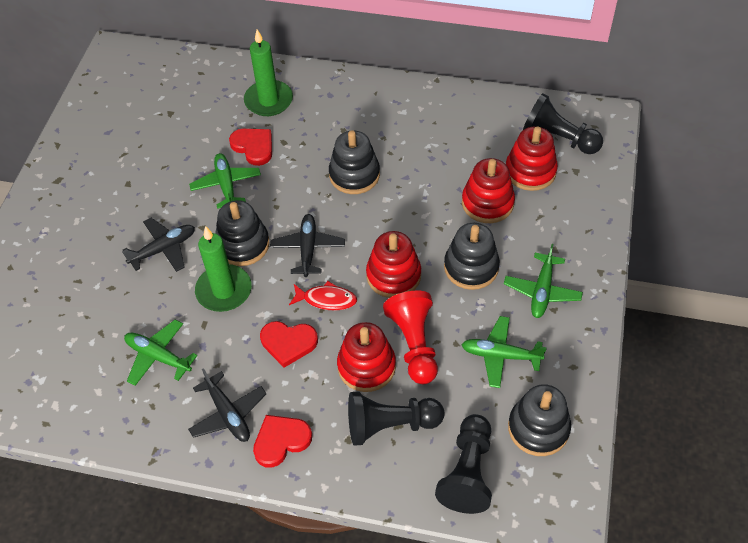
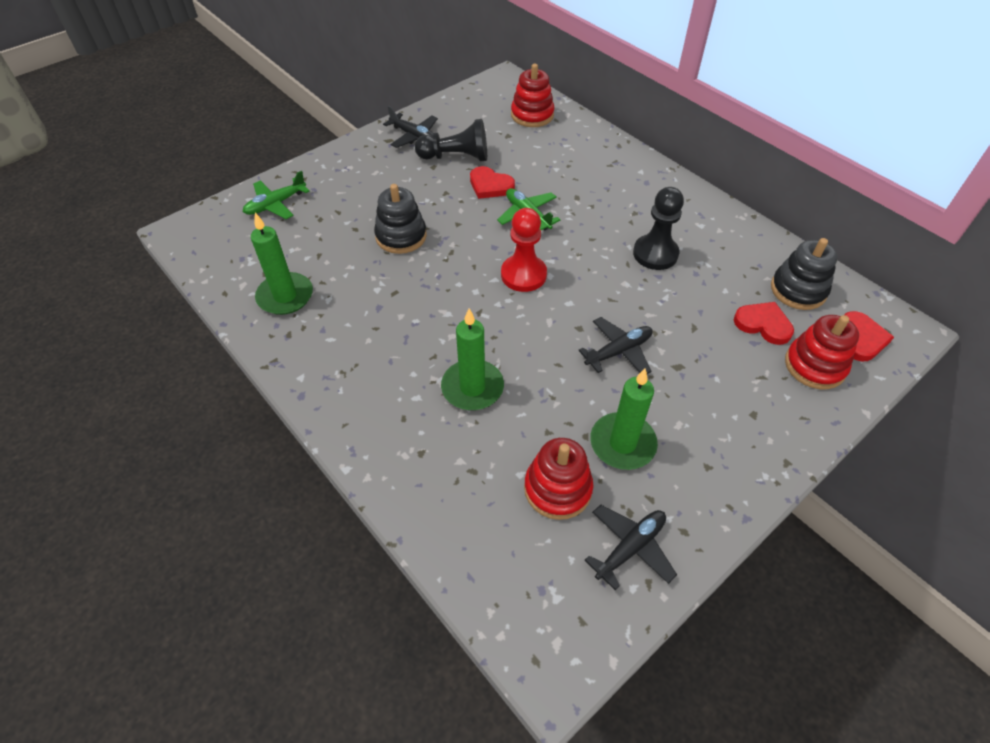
black pawn: [348,392,444,446] [435,414,492,514] [523,93,603,154] = 3 -> [415,119,487,161] [633,187,684,270] = 2
black stacking toy: [215,200,270,266] [329,130,380,194] [444,223,500,290] [508,384,571,456] = 4 -> [374,184,427,254] [771,238,838,310] = 2
green candle: [195,226,252,312] [244,29,293,116] = 2 -> [251,213,313,315] [441,308,504,410] [590,368,658,470] = 3
green plane: [124,320,197,386] [189,153,261,209] [461,316,547,388] [504,244,583,318] = 4 -> [243,171,310,219] [497,188,560,230] = 2
red fish: [289,281,357,310] = 1 -> none = 0
red stacking toy: [337,322,396,392] [366,231,421,298] [462,158,515,223] [506,126,558,191] = 4 -> [511,64,554,127] [524,438,593,520] [785,315,859,389] = 3

